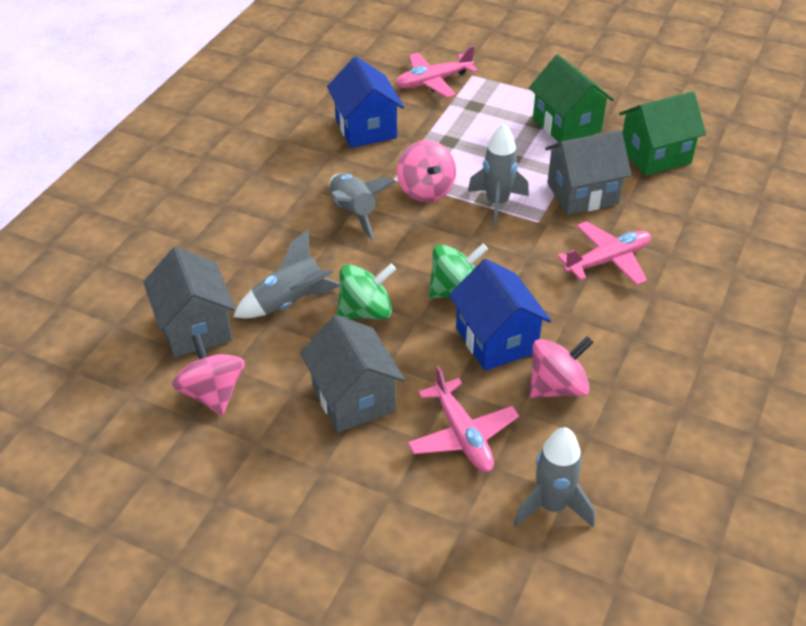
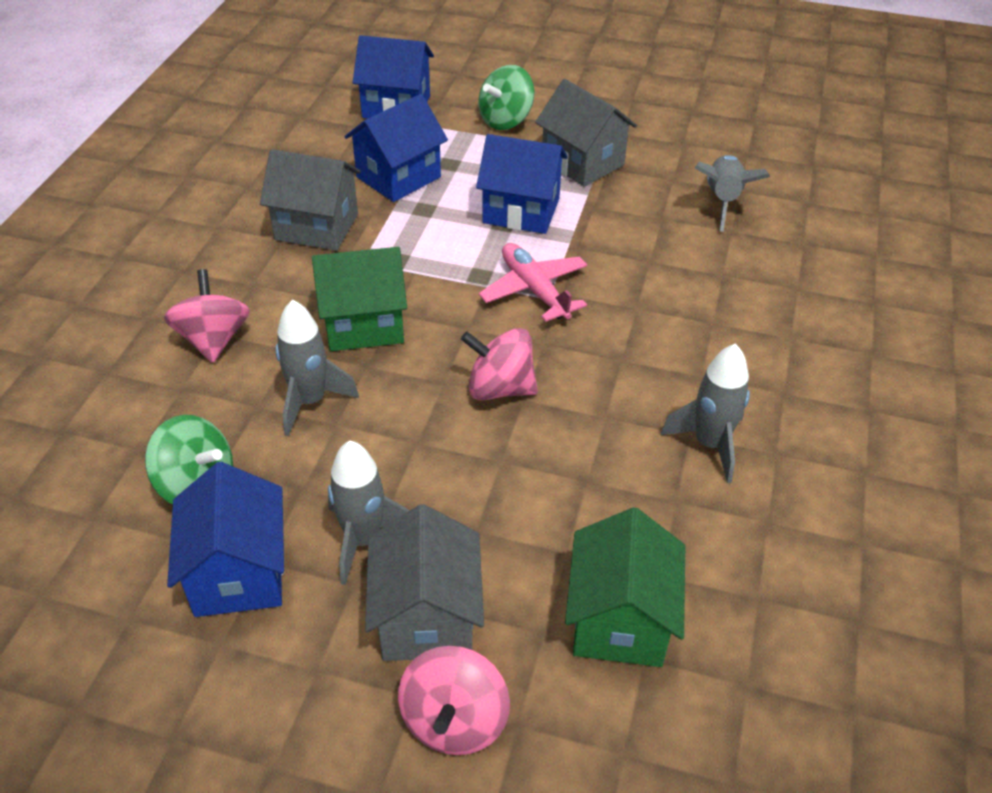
blue house: [327,56,404,148] [449,259,551,371] = 2 -> [167,462,284,617] [344,94,448,202] [353,35,434,118] [476,134,568,234] = 4
pink plane: [395,46,478,98] [408,366,519,472] [557,221,651,285] = 3 -> [479,243,588,322] = 1

